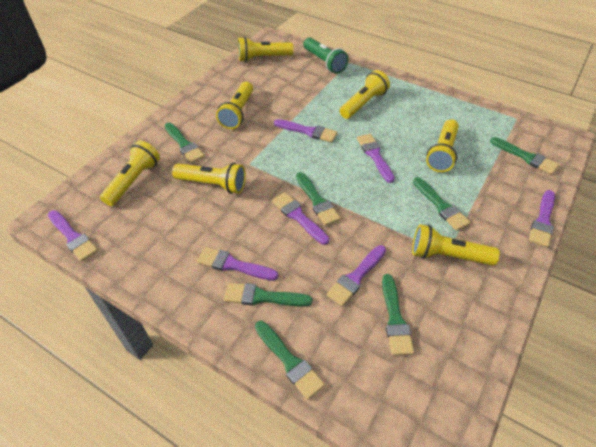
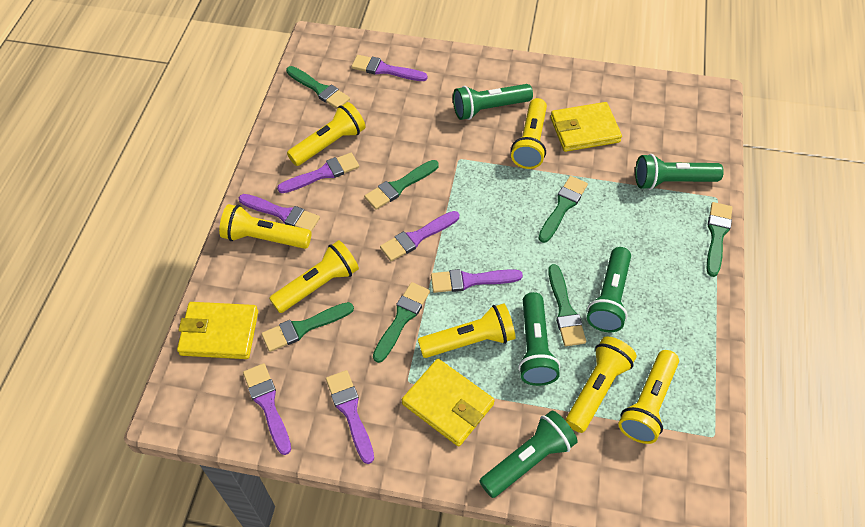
green flashlight: [303,37,349,74] = 1 -> [453,84,533,120] [479,410,578,498] [518,292,560,386] [587,247,631,332] [635,154,724,190] = 5
yellow wallet: none = 0 -> [177,302,258,359] [402,359,495,446] [550,102,622,152] = 3

